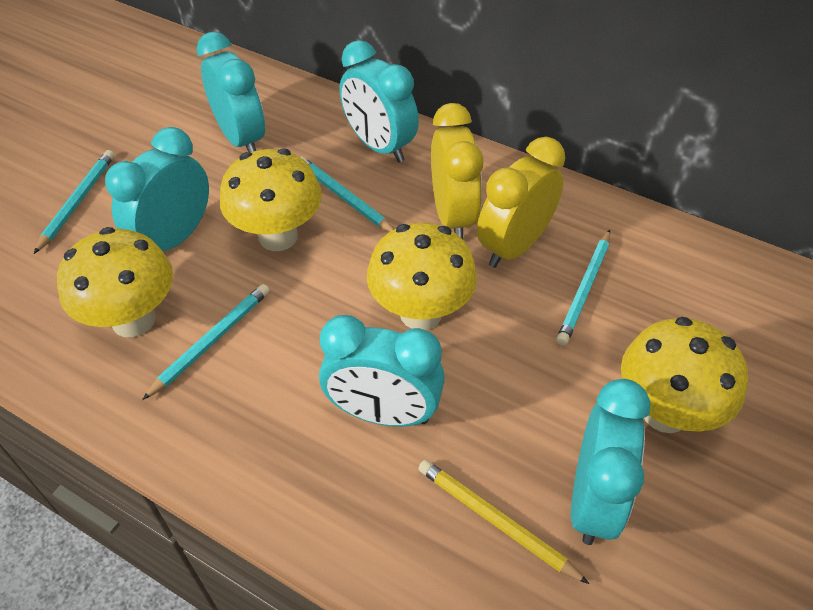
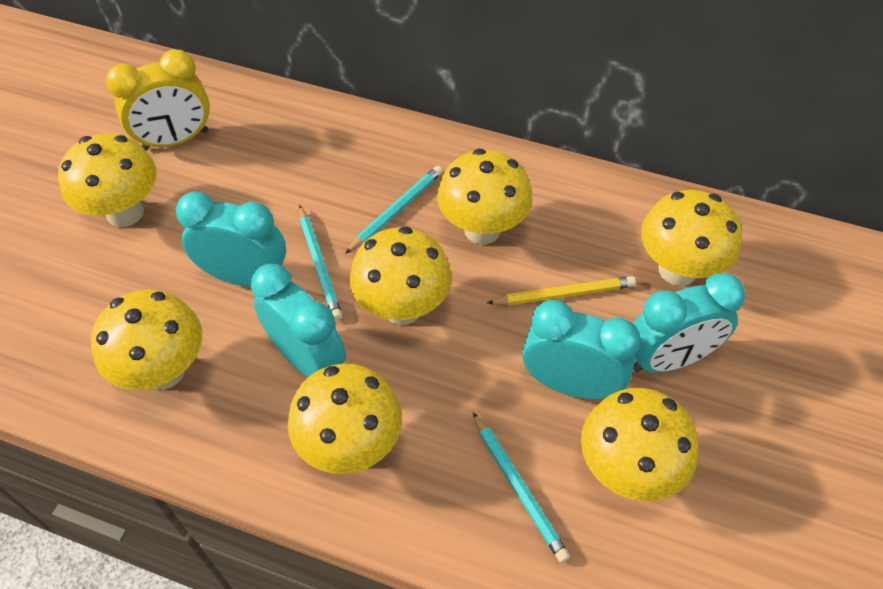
turquoise clock: [105,127,209,251] [197,32,265,152] [319,315,445,427] [340,40,419,163] [571,379,651,545] = 5 -> [176,191,286,287] [251,264,346,377] [522,300,641,399] [633,273,745,373] = 4
turquoise pencil: [34,150,114,254] [142,284,270,400] [300,156,394,232] [556,230,610,346] = 4 -> [299,205,342,321] [345,166,443,254] [473,412,570,563] = 3
yellow clock: [431,103,484,239] [477,137,565,268] = 2 -> [106,49,210,151] = 1
yellow mushroom: [57,227,173,337] [220,149,322,251] [367,222,477,330] [621,317,748,433] = 4 -> [58,134,156,227] [91,290,202,390] [288,363,402,474] [349,226,452,325] [437,149,532,244] [581,388,699,501] [641,190,742,286] = 7

